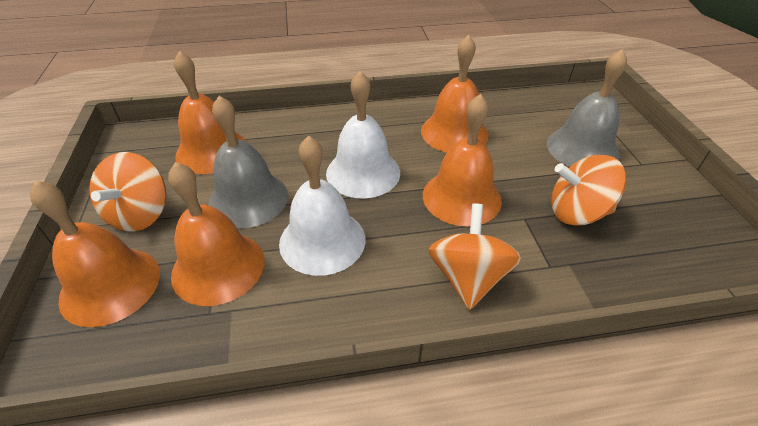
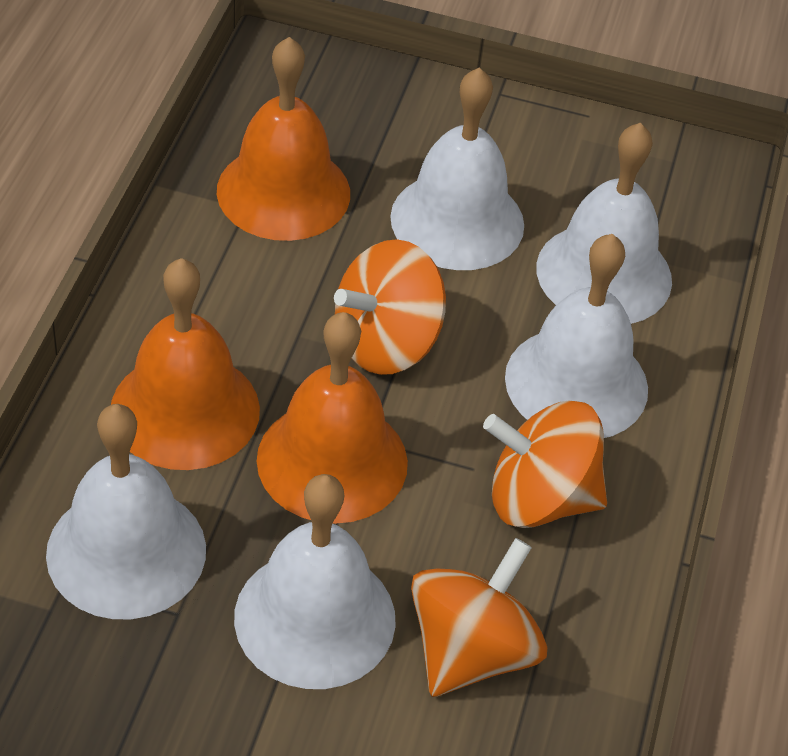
grey bell: [208,96,288,228] [547,49,627,167] = 2 -> none = 0
orange bell: [30,181,160,327] [168,162,264,306] [174,51,247,174] [421,35,489,152] [423,94,502,226] = 5 -> [111,258,260,470] [217,37,350,241] [257,312,408,524] = 3
white bell: [279,135,365,276] [326,71,400,198] = 2 -> [46,404,206,619] [234,474,396,689] [390,68,524,270] [505,234,648,438] [536,123,672,324] = 5

